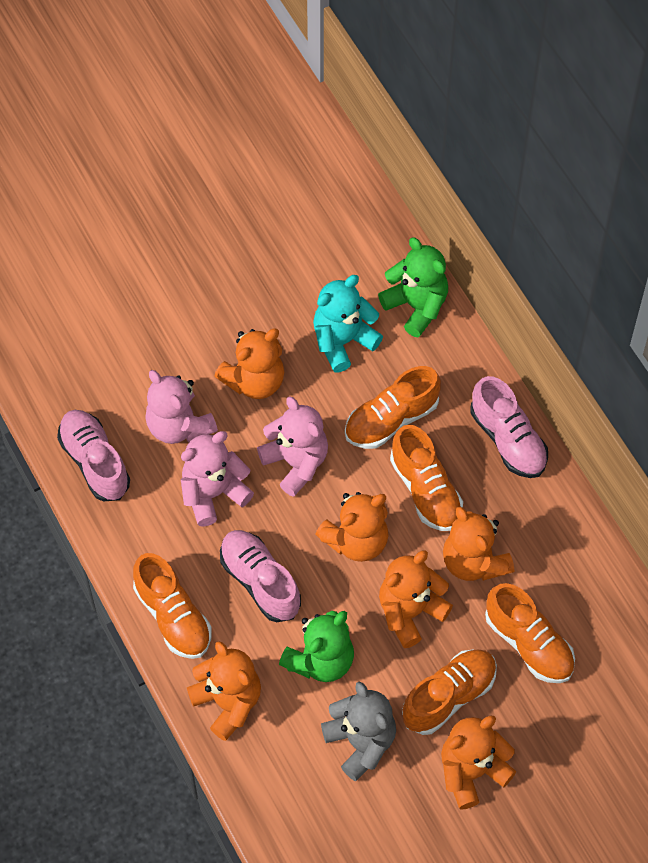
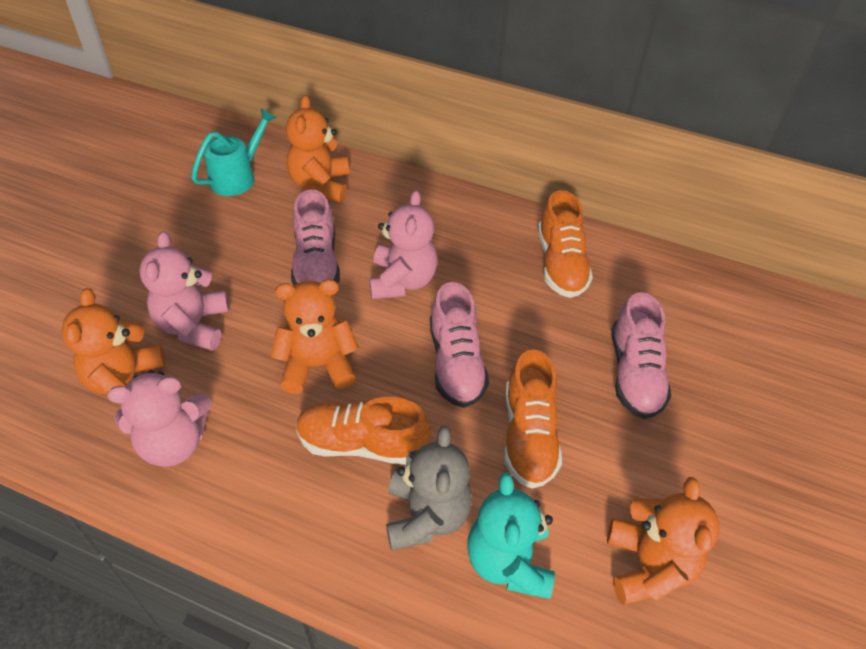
green teddy bear: [279,611,354,682] [378,237,448,338] = 2 -> none = 0
orange shoe: [133,553,212,659] [345,366,441,449] [390,424,463,531] [402,649,497,735] [485,583,575,683] = 5 -> [296,397,430,465] [504,349,562,489] [538,190,593,298] = 3
orange teddy bear: [187,641,261,741] [214,329,284,399] [315,492,389,562] [379,550,453,648] [441,716,517,810] [443,507,514,581] = 6 -> [61,288,165,395] [270,279,359,394] [286,95,349,202] [607,477,720,605] = 4
turquoise watering can: none = 0 -> [191,108,277,196] = 1

